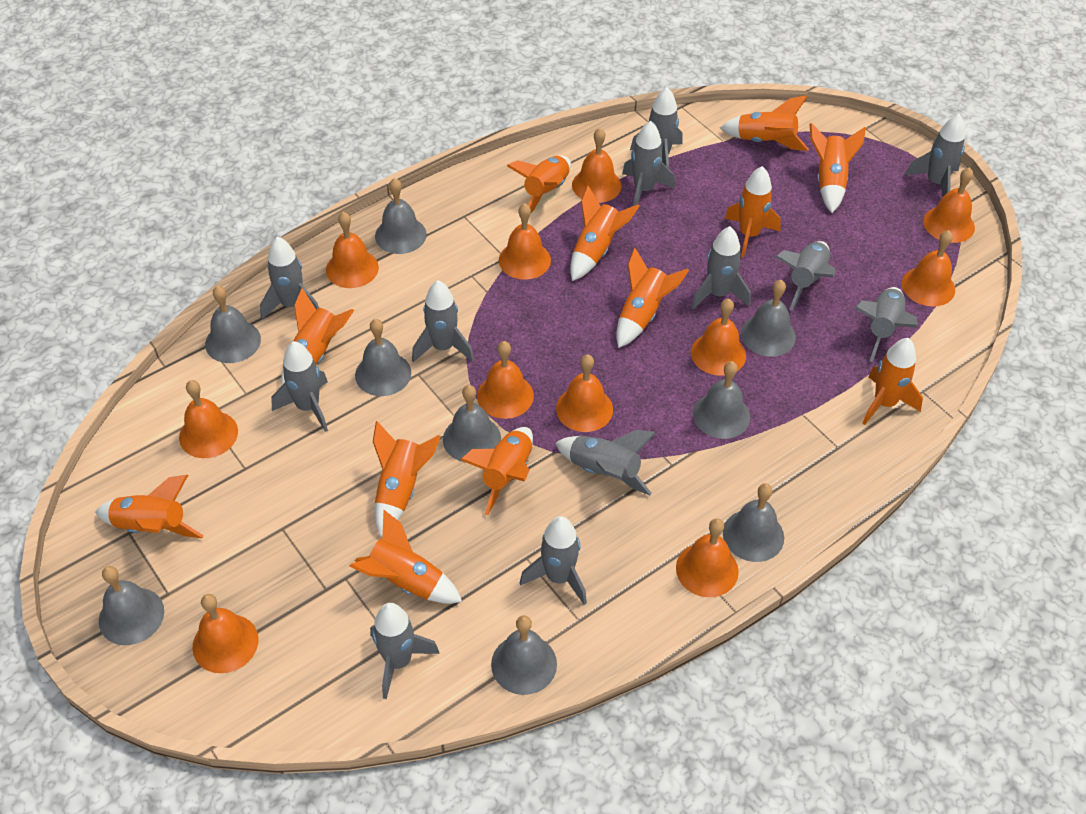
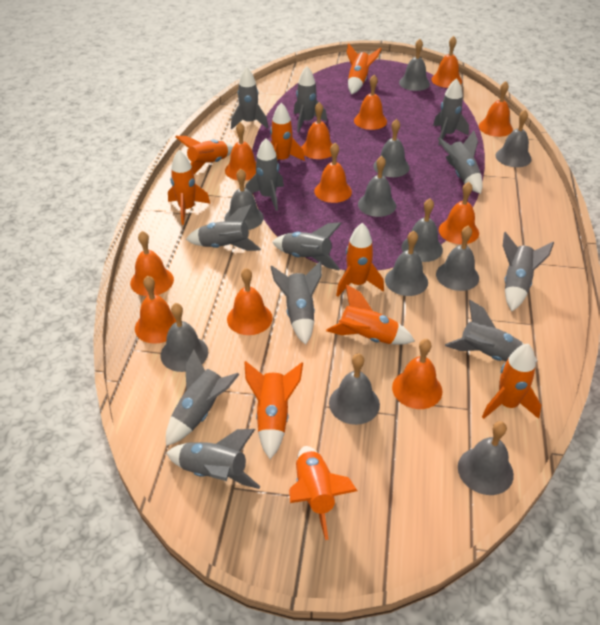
grey bell: [99,566,164,645] [205,286,261,363] [355,319,411,396] [375,178,427,254] [443,385,501,463] [491,615,557,695] [693,361,750,439] [723,483,784,562] [741,280,796,357] = 9 -> [160,303,208,372] [225,169,264,230] [329,353,380,425] [358,156,396,217] [373,119,410,177] [385,231,428,296] [399,39,430,91] [402,198,443,262] [436,226,479,291] [458,421,514,495] [495,110,532,167] = 11
orange rocket: [95,475,204,538] [281,288,354,385] [349,510,462,603] [373,421,441,537] [461,427,533,515] [507,156,571,214] [570,185,639,281] [616,248,689,348] [720,95,809,151] [725,166,781,258] [809,123,866,213] [863,338,923,425] = 12 -> [168,150,210,225] [175,136,233,174] [244,361,303,459] [270,103,305,161] [289,446,357,540] [326,284,415,345] [336,223,384,297] [347,43,382,94] [482,344,541,419] = 9

